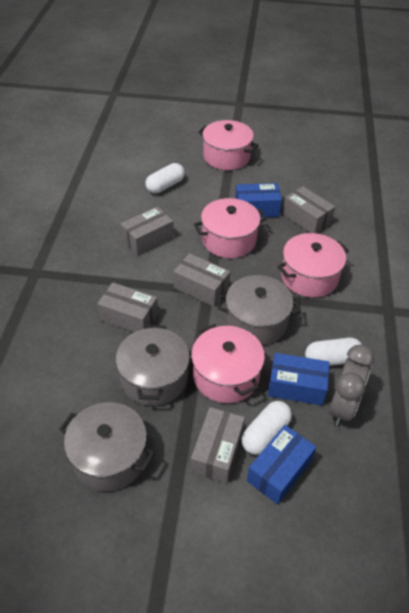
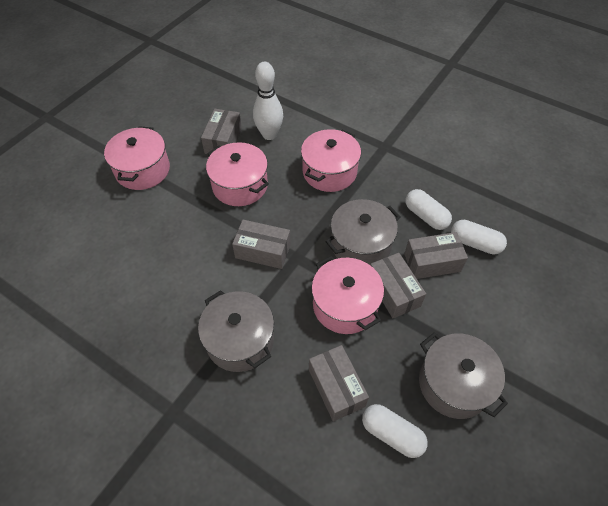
blue box: [235,183,282,217] [247,425,316,505] [268,353,330,405] = 3 -> none = 0
grey clock: [329,344,374,426] = 1 -> none = 0
white bowling pin: none = 0 -> [253,62,283,140] = 1

